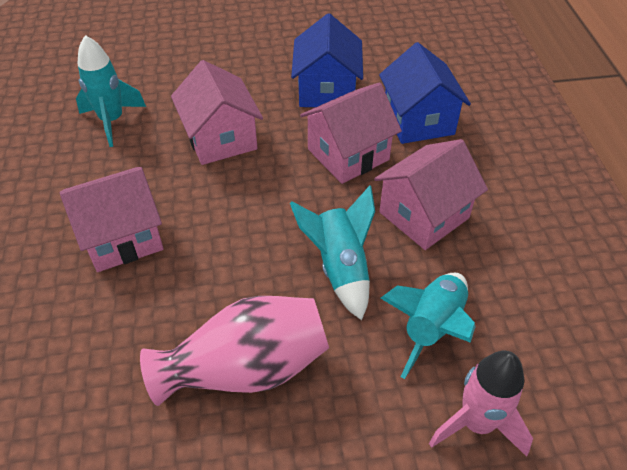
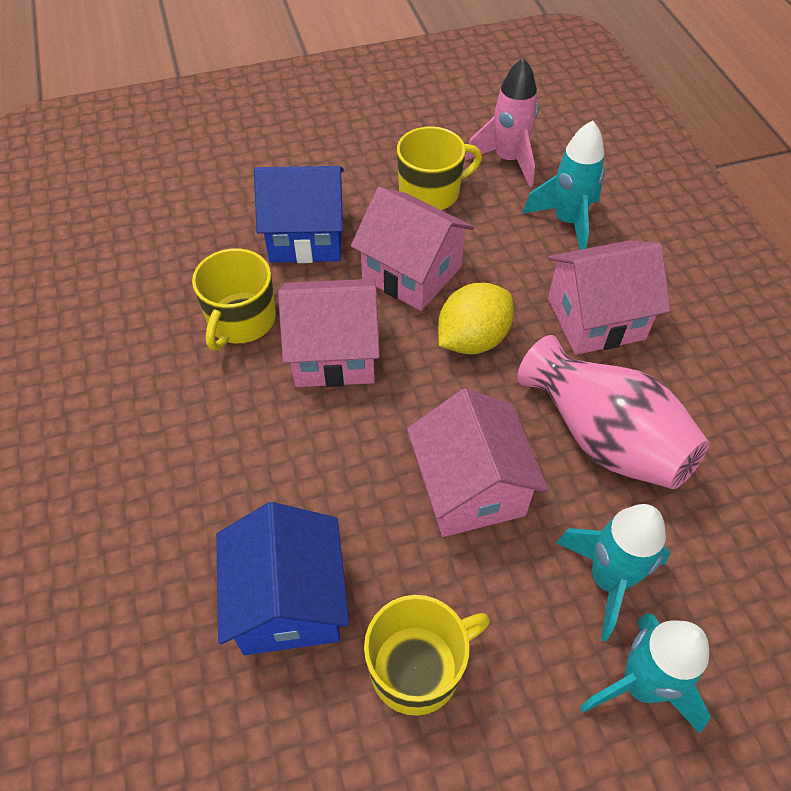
yellow lemon: none = 0 -> [438,283,514,354] = 1
yellow mug: none = 0 -> [192,248,276,351] [364,595,490,716] [397,126,482,210] = 3

